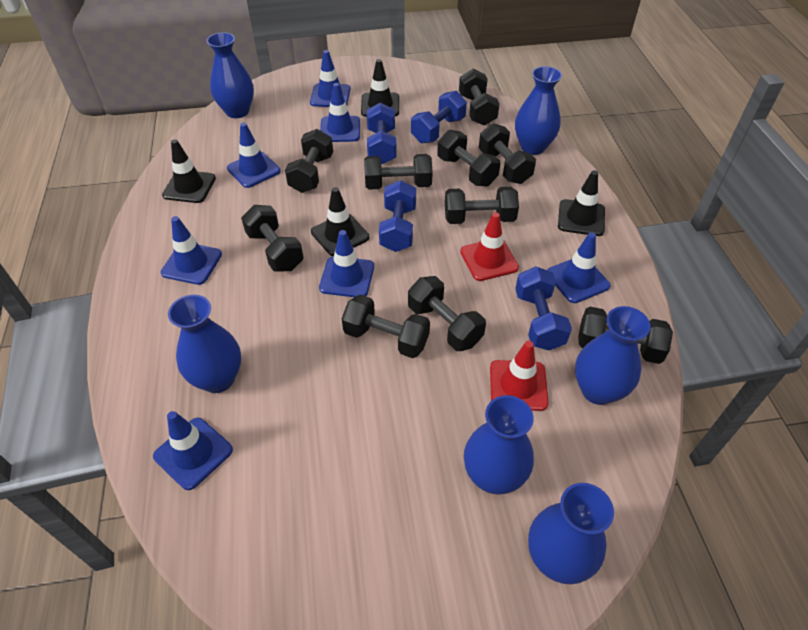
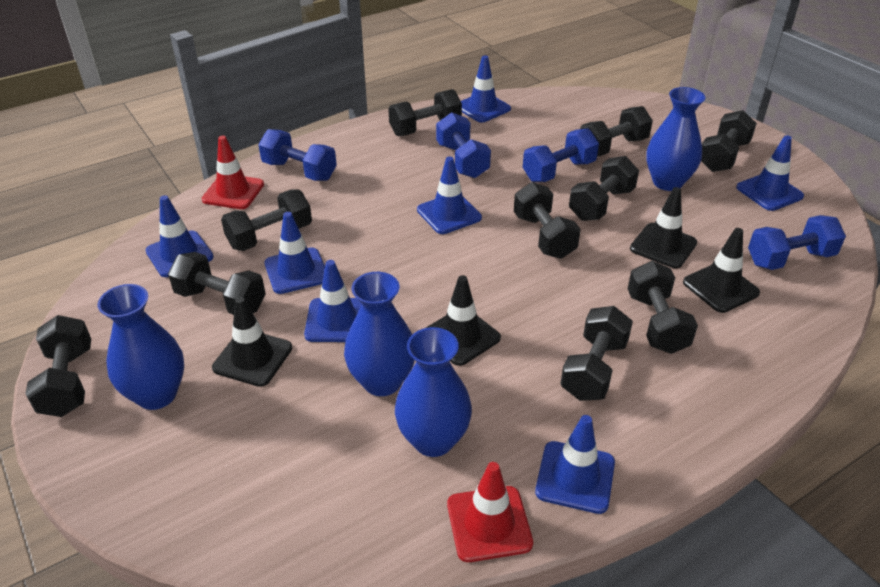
blue vase: [168,295,241,393] [207,32,254,118] [464,395,534,495] [515,66,562,155] [528,483,614,584] [575,306,651,405] = 6 -> [97,284,184,410] [344,272,415,396] [395,327,472,457] [646,87,706,191] = 4

